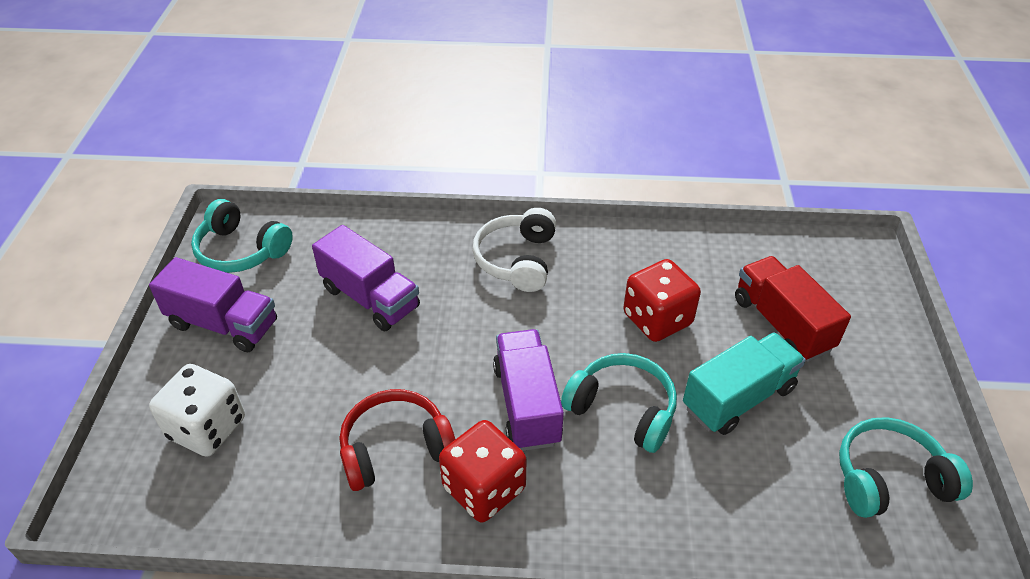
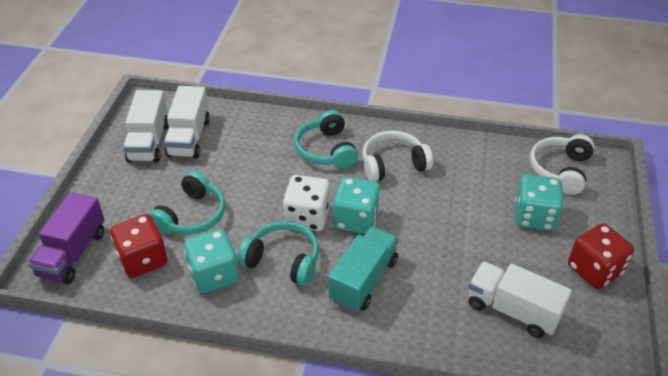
purple truck: [149,257,277,352] [312,225,420,331] [493,329,564,451] = 3 -> [28,192,105,284] = 1
red headphones: [340,389,455,491] = 1 -> none = 0
red truck: [735,256,851,362] = 1 -> none = 0
turquoise dice: none = 0 -> [184,229,239,294] [333,177,381,234] [515,175,564,231] = 3
white headphones: [472,208,556,292] = 1 -> [362,131,433,182] [530,134,594,195] = 2
white truck: none = 0 -> [123,90,169,163] [164,86,210,159] [468,261,572,338] = 3

